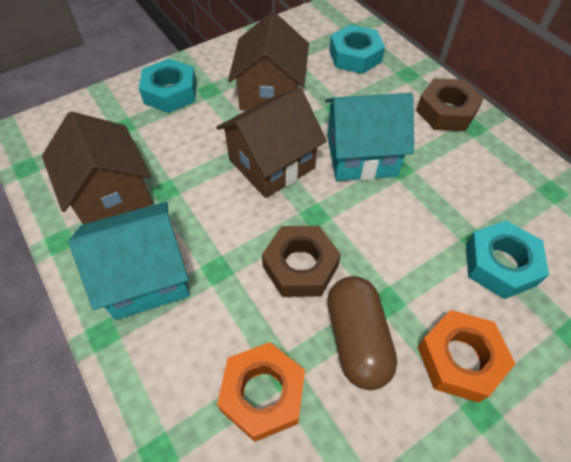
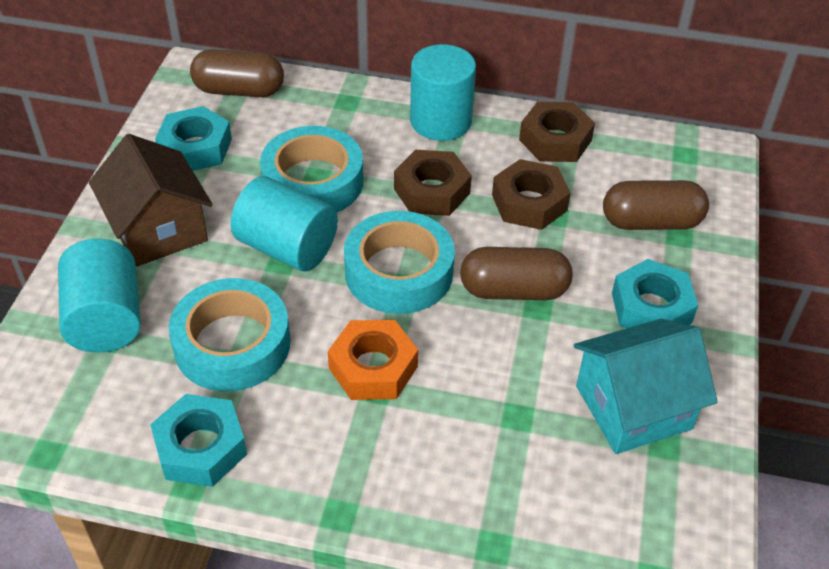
brown capsule: [328,276,397,390] = 1 -> [190,49,284,97] [460,247,573,300] [603,180,709,230] = 3
brown house: [42,111,153,224] [216,88,327,198] [228,11,309,110] = 3 -> [89,134,213,267] = 1
brown nut: [262,226,341,297] [416,78,484,131] = 2 -> [394,150,472,216] [492,159,571,230] [519,102,595,162] = 3
orange nut: [217,342,305,442] [418,310,516,403] = 2 -> [328,320,418,400] = 1
turquoise cylinder: none = 0 -> [58,239,141,353] [231,176,338,272] [410,44,476,141] = 3
turquoise house: [68,202,190,320] [325,93,414,181] = 2 -> [574,319,718,454] = 1
turquoise tape: none = 0 -> [169,278,290,391] [260,126,363,212] [344,211,455,314] = 3

